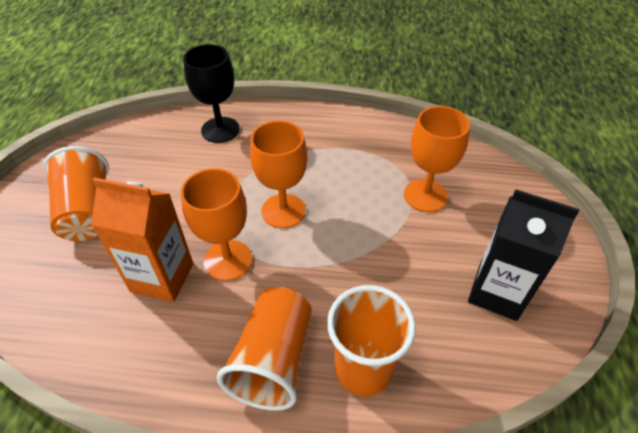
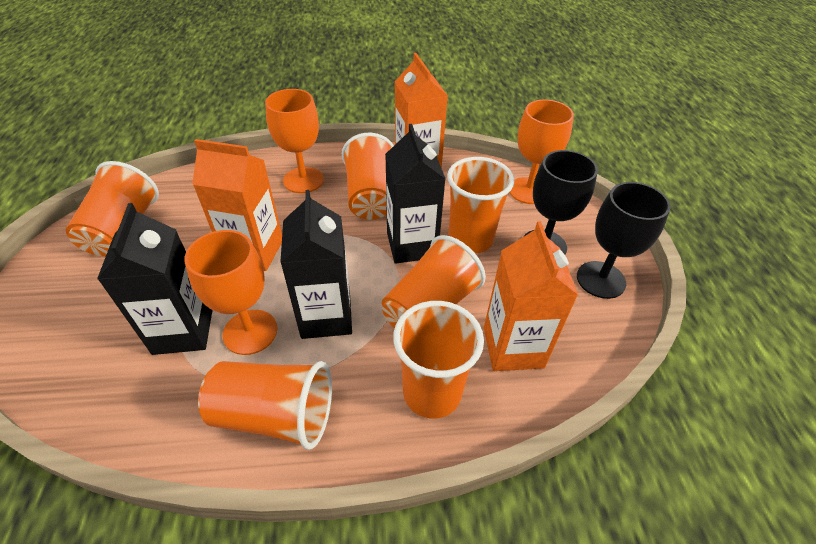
black carton: [468,190,579,321] = 1 -> [97,203,213,355] [280,190,352,339] [385,124,445,264] = 3
black goblet: [183,44,240,143] = 1 -> [523,150,598,255] [577,182,671,299] = 2
orange carton: [91,177,193,302] = 1 -> [192,139,282,271] [395,53,448,169] [484,221,578,371] = 3
orange cup: [43,146,109,241] [217,287,312,411] [327,285,416,396] = 3 -> [66,161,159,256] [198,361,332,450] [342,133,394,220] [382,235,486,328] [393,301,484,419] [447,157,515,253] = 6

